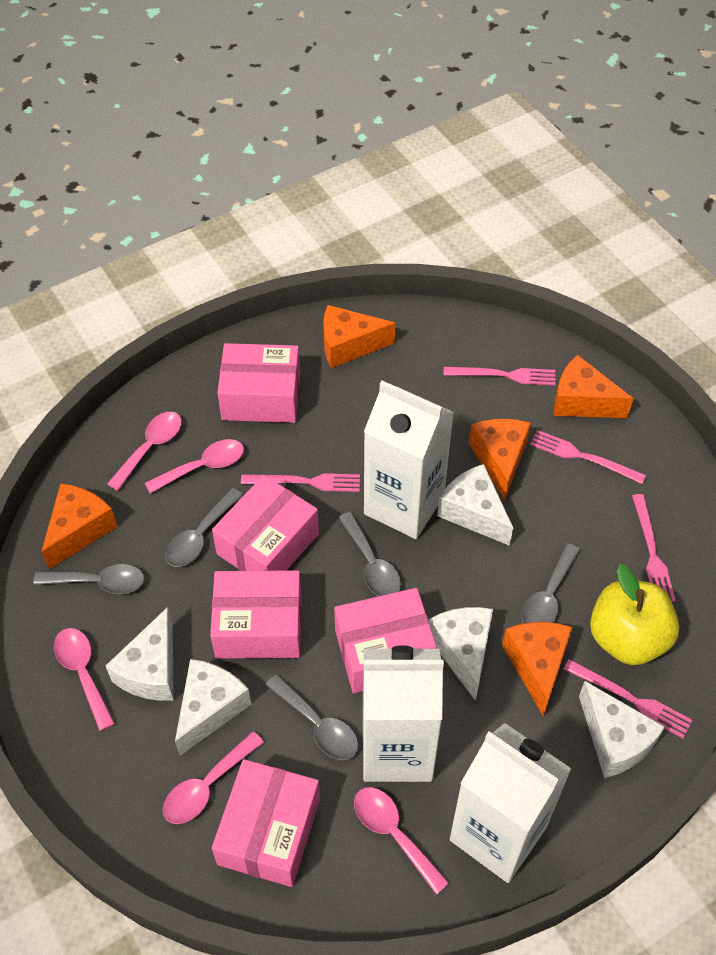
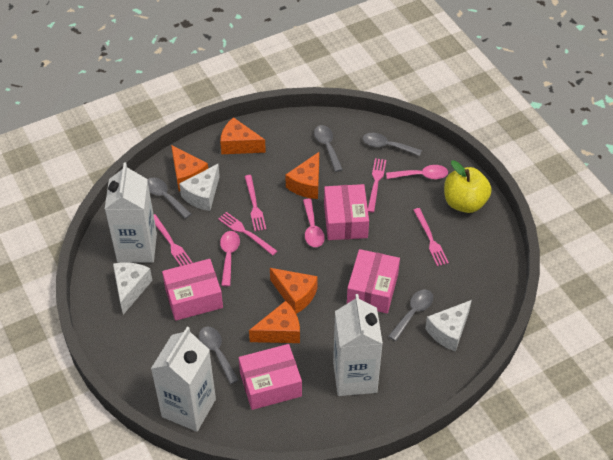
pink box: [210,570,302,659] [212,475,319,571] [212,759,320,887] [217,343,300,423] [334,588,437,693] = 5 -> [162,259,223,321] [239,344,302,410] [324,184,369,240] [347,249,400,313] = 4
pink spoon: [54,628,115,731] [107,412,182,491] [145,439,244,494] [163,731,264,824] [354,787,449,895] = 5 -> [220,231,240,286] [303,199,325,247] [386,165,448,179] = 3
white cheese: [106,607,174,701] [175,659,251,756] [428,607,493,701] [437,464,513,546] [579,681,665,778] = 5 -> [113,262,152,315] [179,164,220,211] [425,300,472,352] = 3

